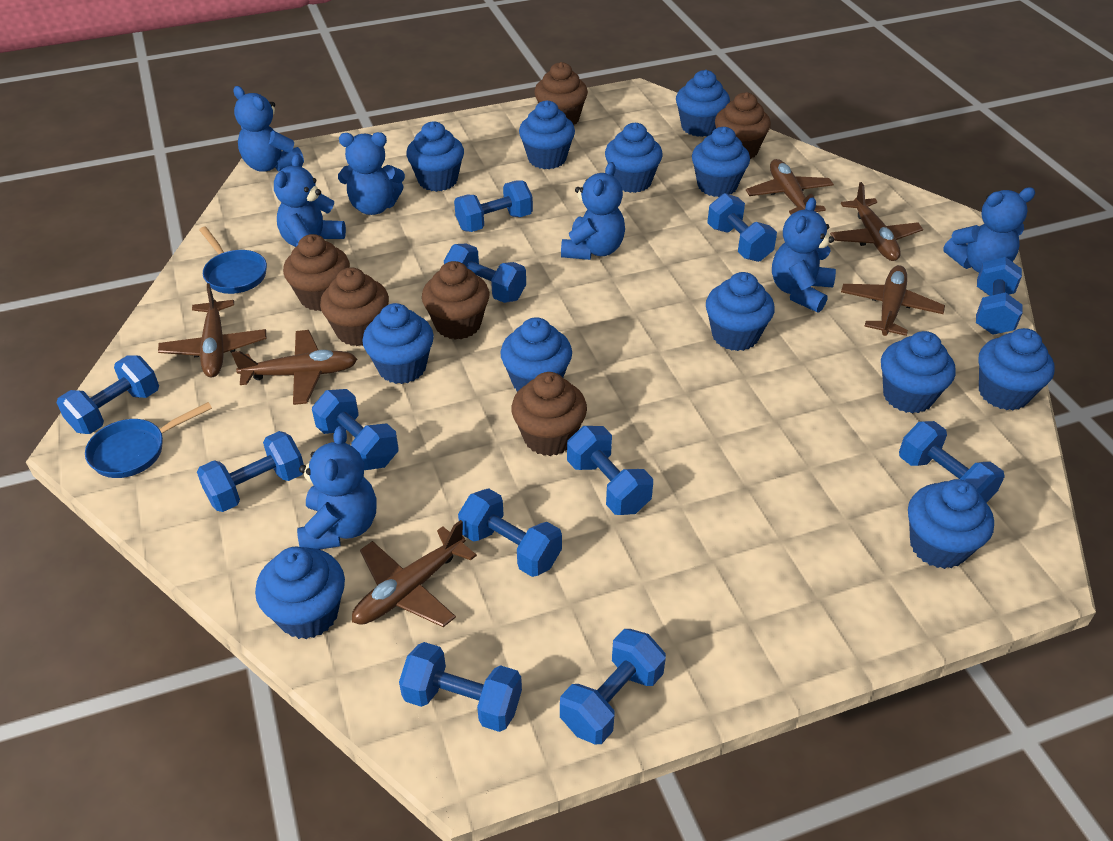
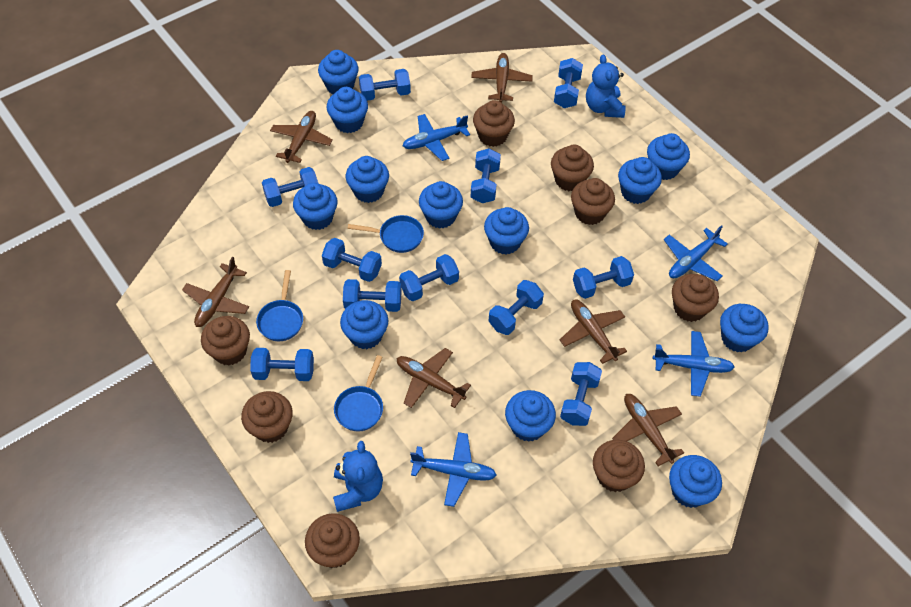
blue dumbbell: [57,355,159,434] [197,431,304,512] [312,389,399,470] [399,642,522,732] [444,243,526,303] [454,181,533,232] [458,488,562,577] [560,629,666,744] [567,426,653,515] [707,193,777,262] [899,421,1005,503] [976,257,1023,335] = 12 -> [250,348,314,381] [262,167,319,207] [322,238,382,282] [343,279,402,312] [359,69,411,101] [399,254,459,301] [471,148,501,203] [489,280,544,335] [554,58,583,108] [560,362,602,426] [573,256,634,299] = 11
blue pan: [85,402,212,478] [199,227,267,294] = 2 -> [256,270,303,341] [334,355,383,432] [348,215,424,253] = 3
blue plane: none = 0 -> [403,114,470,161] [410,432,497,507] [653,331,735,397] [664,225,728,281] = 4
blue teddy bear: [233,86,304,172] [274,154,346,247] [297,426,376,550] [338,132,405,215] [561,162,625,260] [772,197,836,313] [943,187,1035,272] = 7 -> [333,441,383,512] [586,54,626,118] = 2
brown cupcake: [283,234,350,311] [320,267,389,346] [422,261,490,340] [511,372,587,456] [534,62,588,125] [715,92,771,159] = 6 -> [201,316,250,366] [241,391,293,443] [305,513,360,568] [473,100,515,147] [551,145,594,191] [571,178,615,225] [593,440,645,492] [672,274,719,322] = 8

